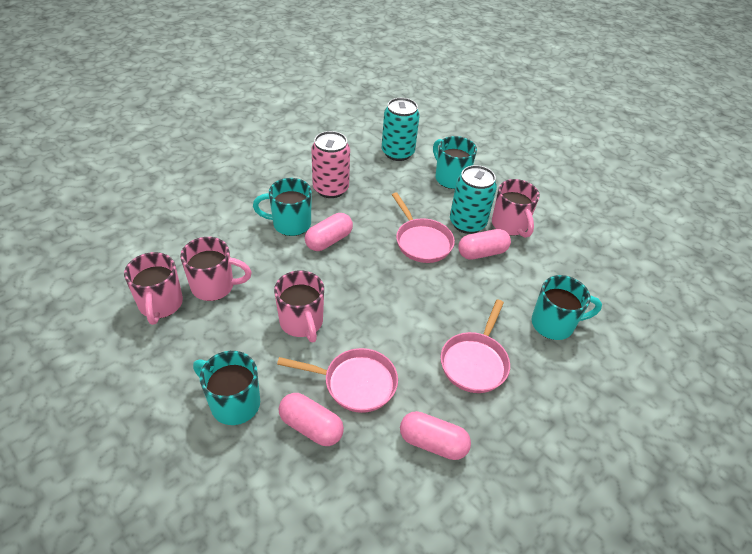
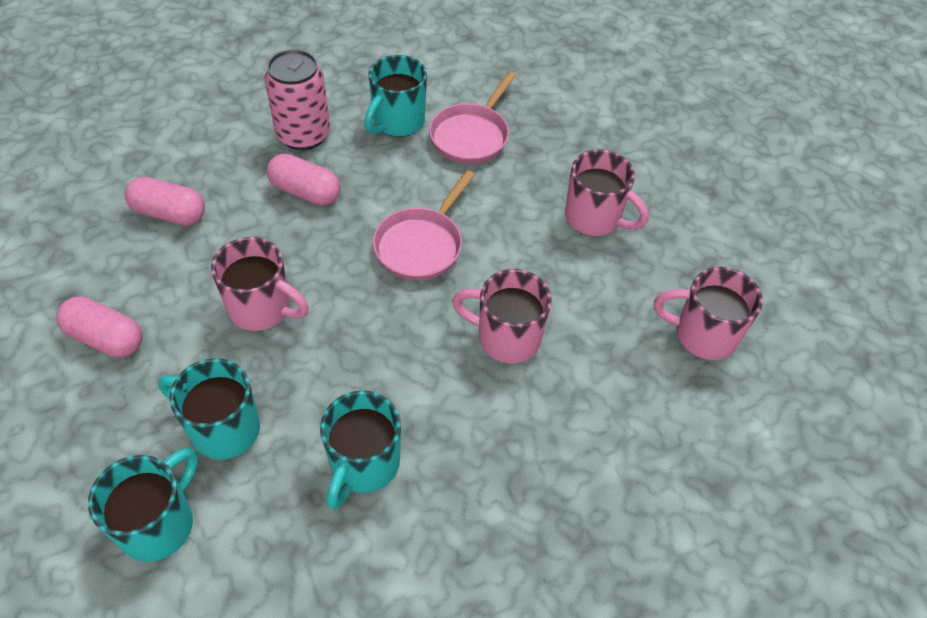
pink capsule: [279,393,344,446] [305,213,353,251] [400,411,471,460] [458,229,511,260] = 4 -> [56,296,142,358] [125,177,205,225] [267,153,341,206] = 3
pink pan: [277,348,398,413] [392,193,455,263] [441,299,510,393] = 3 -> [373,170,475,281] [429,71,516,164] = 2
turquoise can: [382,98,420,161] [450,165,497,234] = 2 -> none = 0

